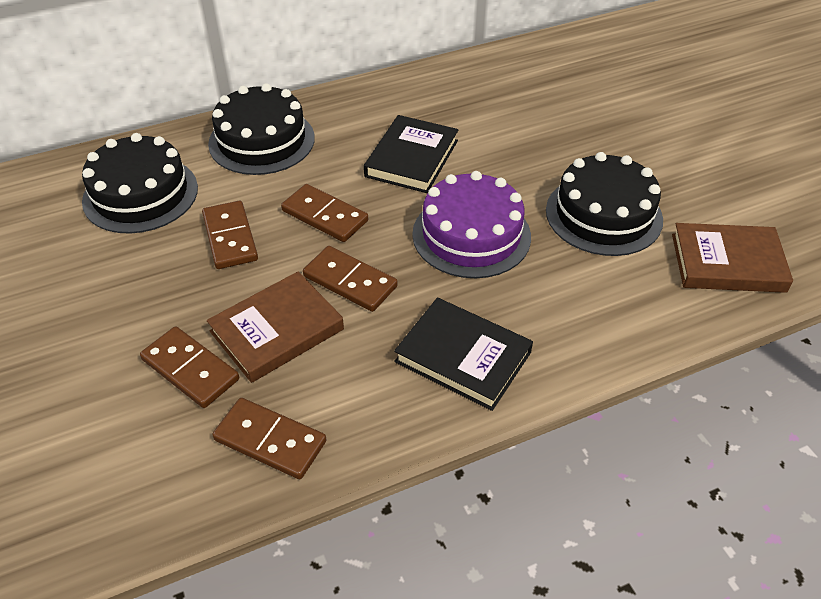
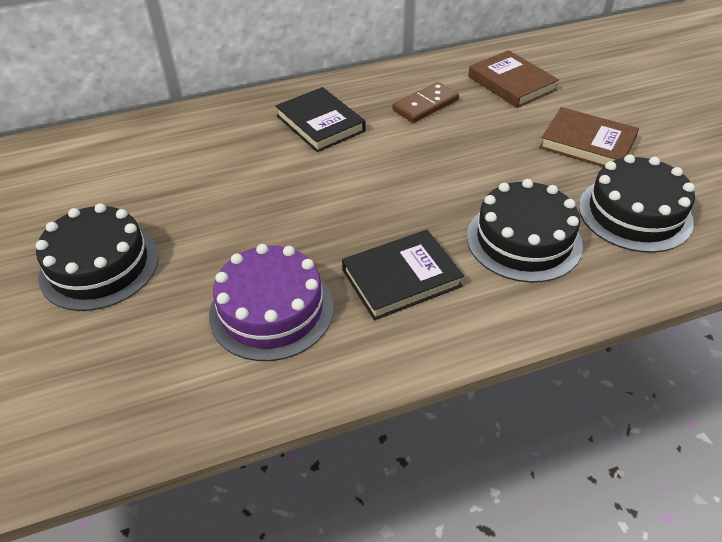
brown domino: [140,326,239,408] [202,201,258,269] [212,398,326,479] [281,184,368,242] [303,246,398,312] = 5 -> [392,82,459,123] = 1

